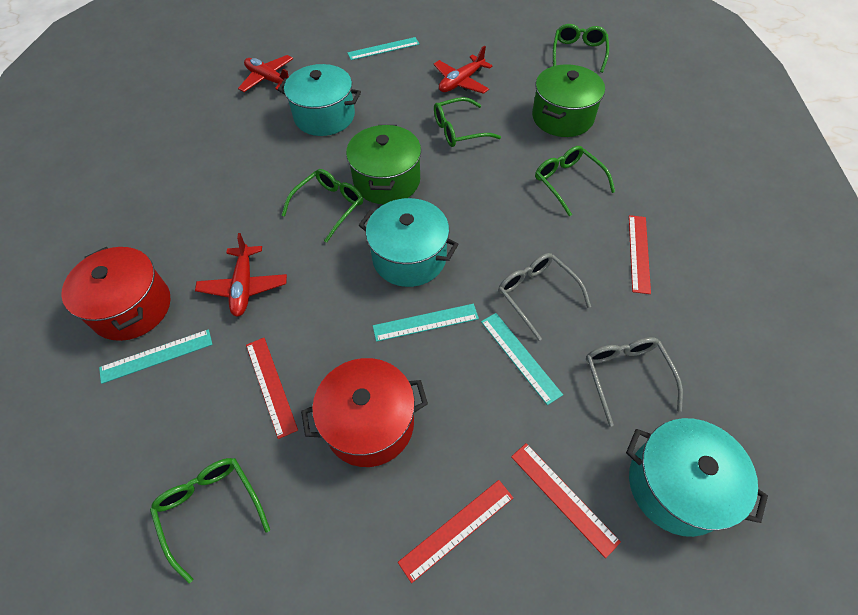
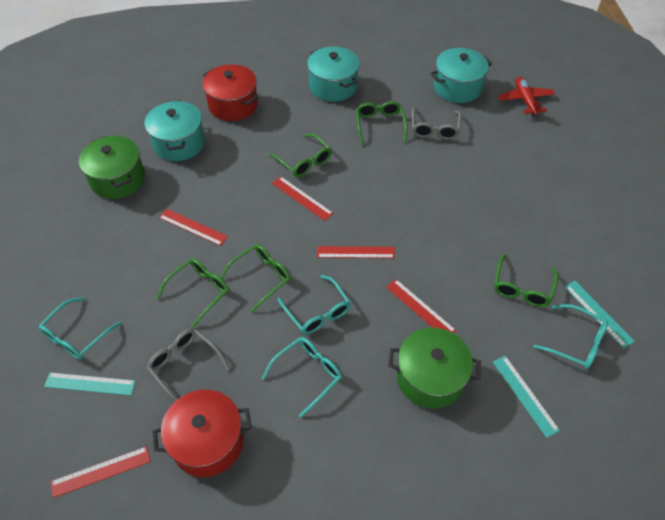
red plane: [195,233,287,317] [238,55,293,92] [433,46,492,94] = 3 -> [498,77,555,116] = 1
red ruler: [246,338,298,439] [398,480,513,583] [511,443,621,558] [629,215,651,294] = 4 -> [50,446,151,498] [159,209,228,246] [272,176,333,221] [317,246,395,258] [386,279,457,333] = 5
turquoise glasses: none = 0 -> [39,297,121,360] [262,337,342,418] [277,275,351,334] [534,304,608,369] = 4
turquoise ruler: [99,329,213,384] [347,37,420,60] [373,304,479,342] [481,313,563,405] = 4 -> [44,372,136,395] [493,356,560,438] [564,281,635,348] = 3

